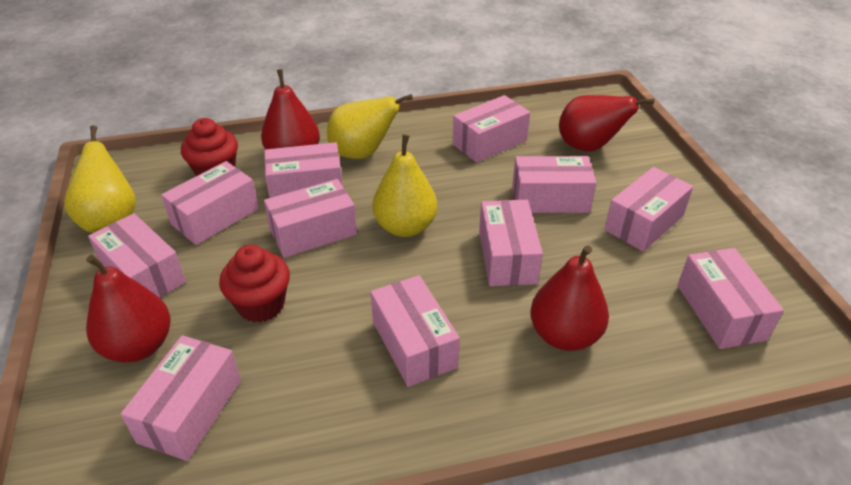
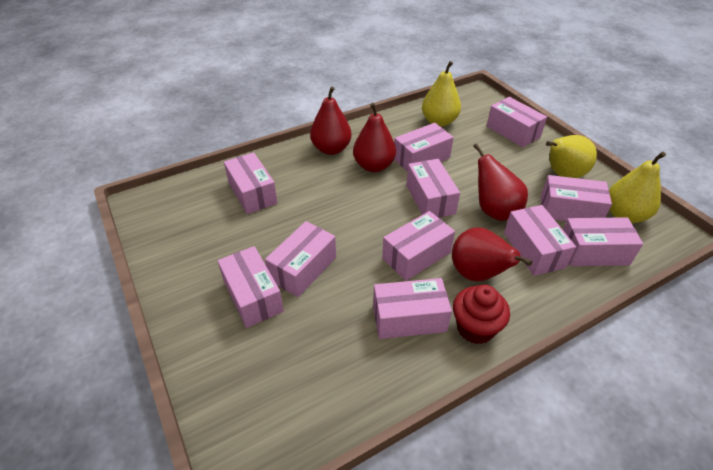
red cupcake: [181,118,238,176] [219,245,290,323] = 2 -> [453,285,510,344] = 1

